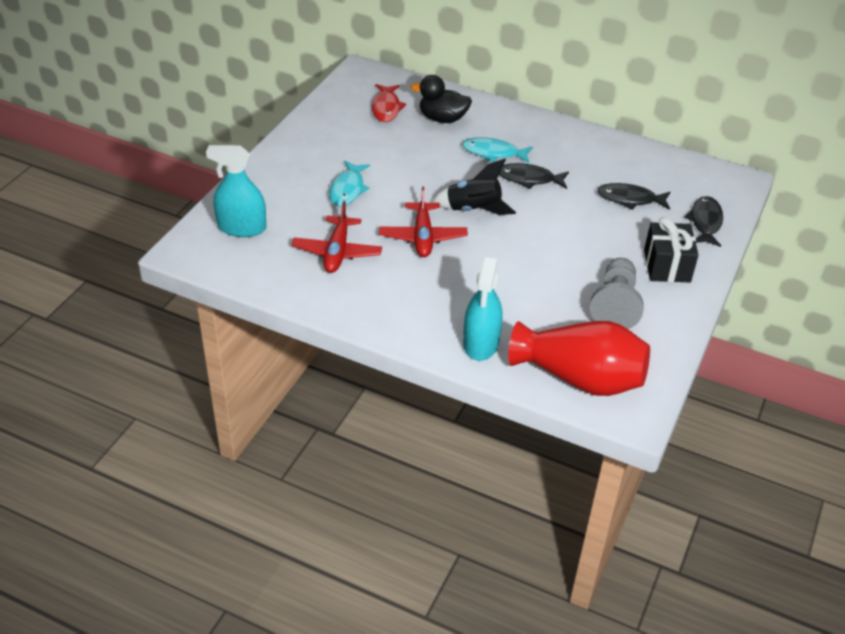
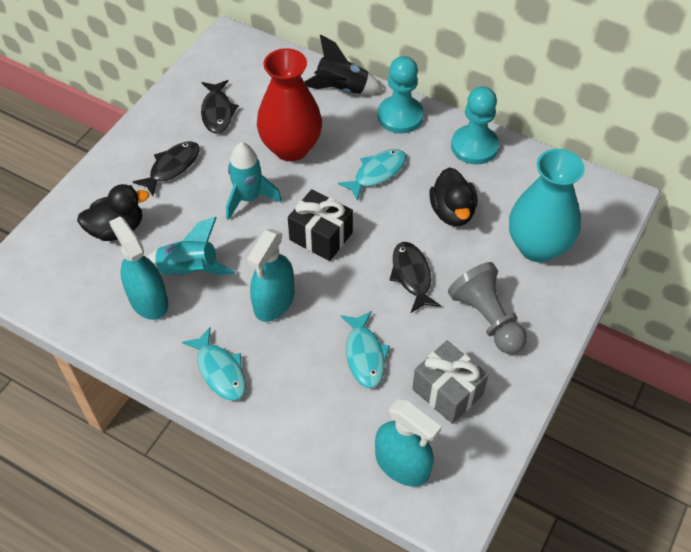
black duck: [411,75,472,123] = 1 -> [77,184,149,241] [429,167,477,226] = 2
grey gift: none = 0 -> [412,340,488,424] = 1
red fish: [372,84,406,122] = 1 -> none = 0
red plane: [292,201,382,273] [379,187,468,257] = 2 -> none = 0
turquoise fish: [329,161,370,206] [462,137,533,163] = 2 -> [182,327,246,401] [338,149,406,200] [340,311,390,388] = 3
turquoise pawn: none = 0 -> [378,56,424,134] [451,86,499,165] = 2
turquoise rocket: none = 0 -> [147,217,236,276] [226,142,282,220] = 2
turquoise spray bottle: [206,145,266,237] [463,257,503,361] = 2 -> [109,216,168,320] [247,229,294,322] [375,399,441,487] = 3
turquoise vase: none = 0 -> [509,149,585,262] = 1

